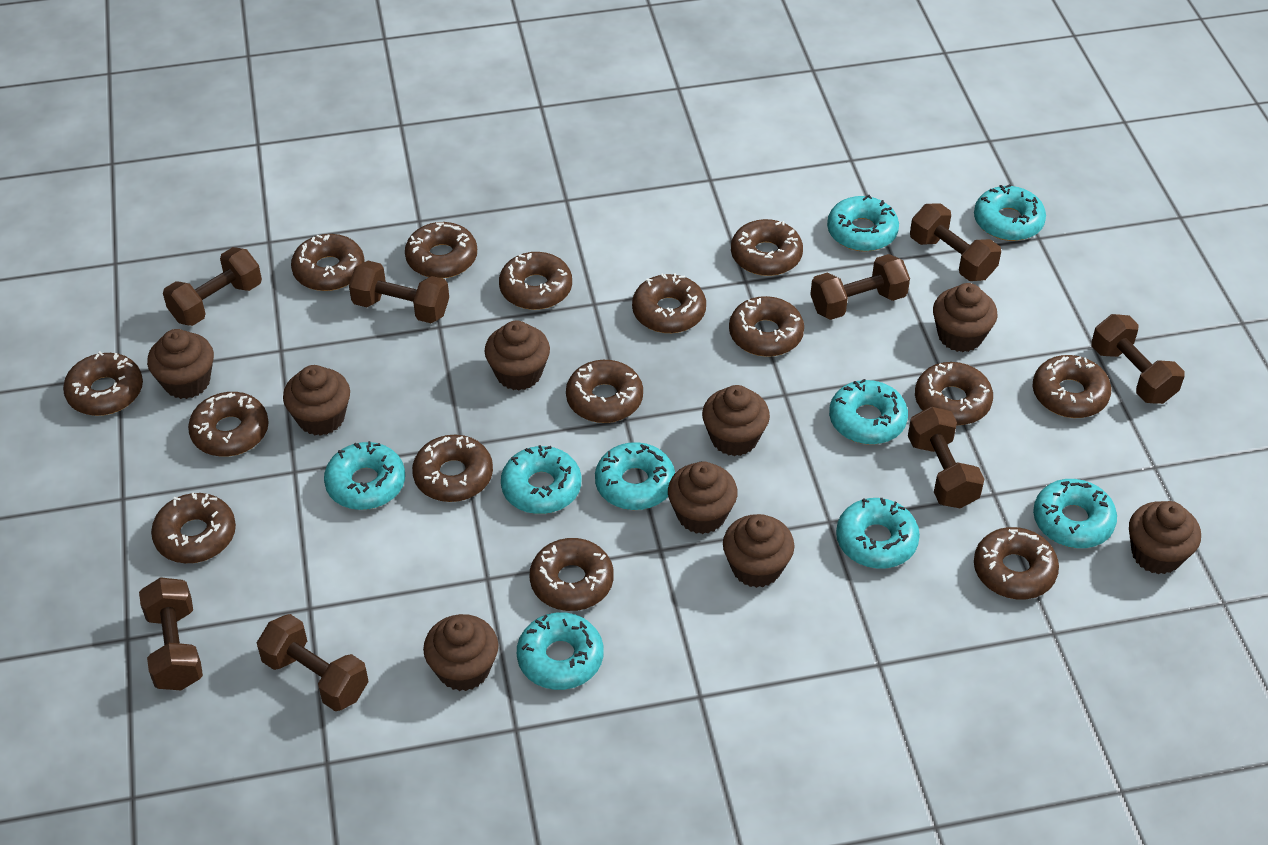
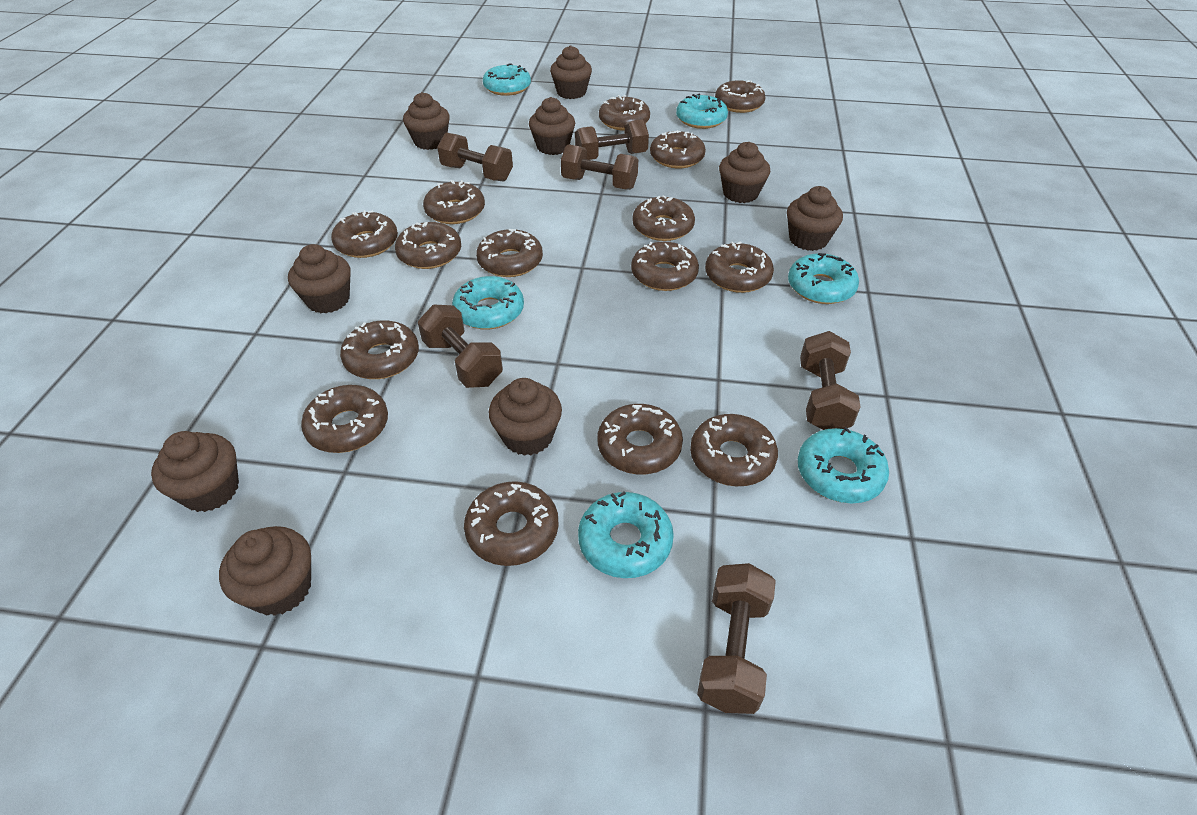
brown dumbbell: [139,577,203,690] [163,247,262,326] [257,614,369,711] [349,261,449,323] [810,254,910,320] [908,407,984,509] [910,203,1001,281] [1091,314,1185,404] = 8 -> [418,304,503,388] [437,132,513,181] [561,144,638,190] [575,120,649,160] [697,563,776,714] [800,331,861,430] = 6
turquoise donut: [324,441,405,510] [501,445,581,514] [517,612,603,690] [595,442,675,510] [827,195,899,252] [829,379,908,445] [836,498,920,569] [974,184,1046,241] [1033,479,1117,548] = 9 -> [452,276,524,330] [483,63,531,96] [578,492,674,578] [676,94,728,129] [788,253,859,304] [798,427,889,503] = 6

